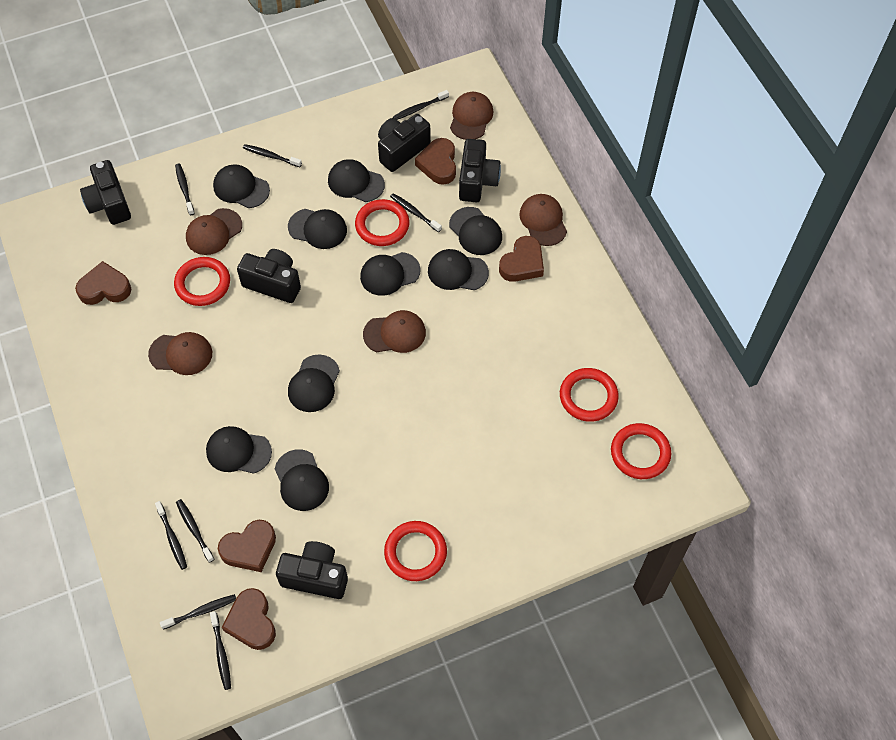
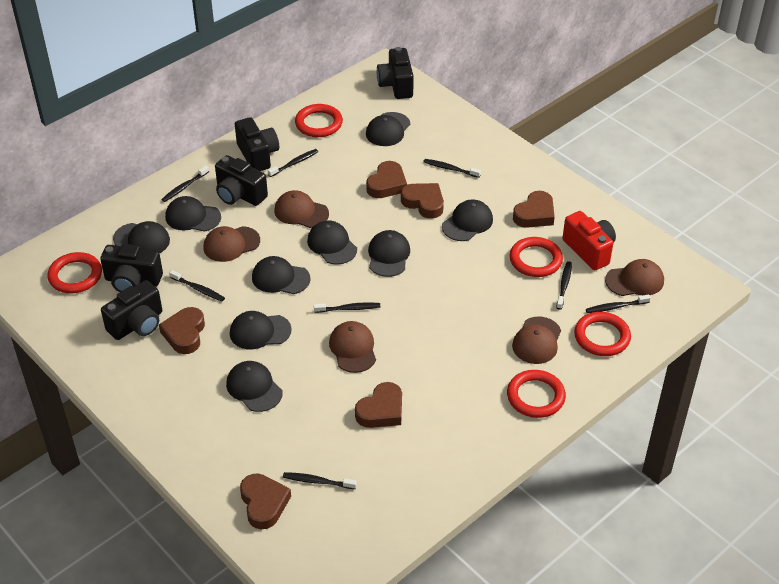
brown heart: [75,261,131,305] [218,520,276,572] [222,588,276,650] [415,138,456,185] [499,236,544,282] = 5 -> [159,307,205,354] [240,473,291,529] [355,382,402,428] [366,161,407,198] [401,183,444,219] [513,191,555,228] = 6
red camera: none = 0 -> [562,211,616,270] = 1

